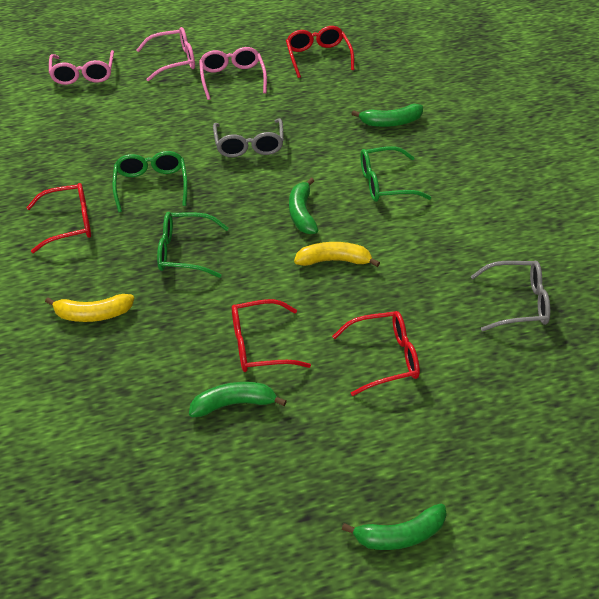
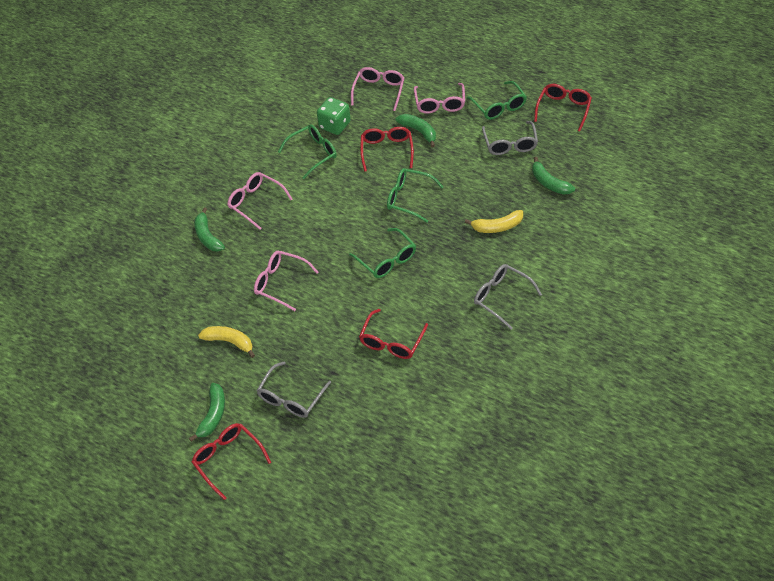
green dice: none = 0 -> [317,97,351,135] = 1
green glasses: [113,151,188,212] [157,212,229,278] [360,146,431,202] = 3 -> [278,124,337,179] [349,228,416,278] [387,168,443,223] [466,81,527,120] = 4
grey glasses: [213,118,284,157] [470,261,550,331] = 2 -> [257,362,331,418] [474,264,542,329] [482,121,538,155] = 3
pink glasses: [49,50,114,85] [137,27,195,82] [199,47,267,100] = 3 -> [227,172,292,230] [254,251,319,311] [351,67,404,111] [414,83,465,114] = 4

